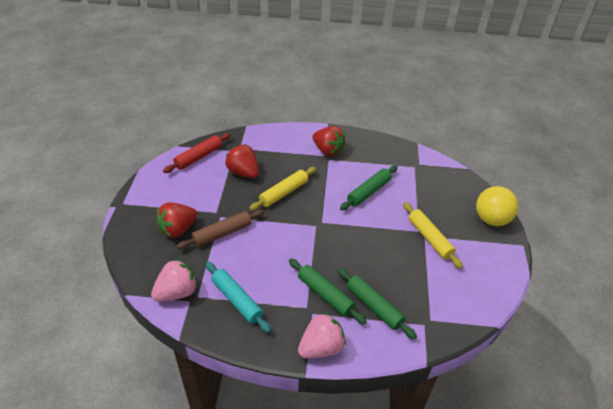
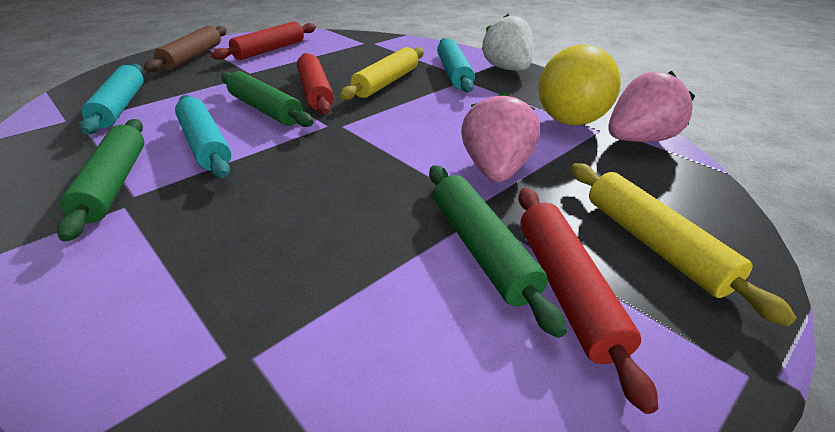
red rolling pin: [163,133,231,173] = 1 -> [211,22,316,60] [297,53,334,115] [518,188,658,414] = 3
red strawberry: [156,202,198,238] [225,144,259,178] [313,126,346,156] = 3 -> none = 0
turquoise rolling pin: [206,262,271,333] = 1 -> [80,63,144,134] [175,95,232,178] [437,38,475,92] = 3
white strawberry: none = 0 -> [481,14,533,71] = 1

